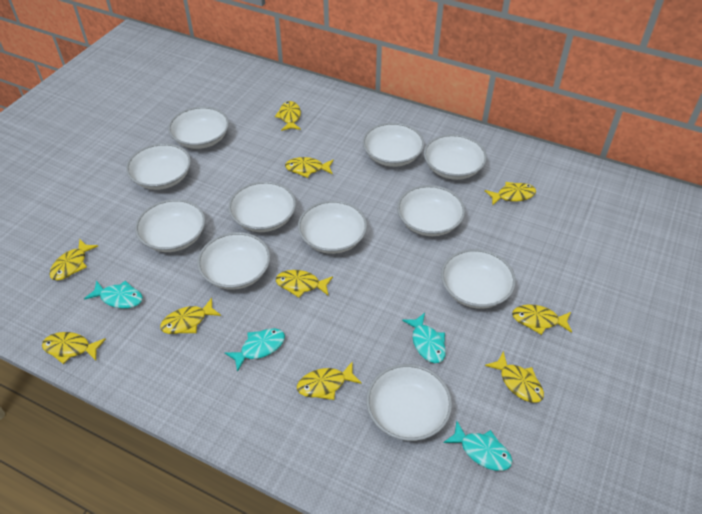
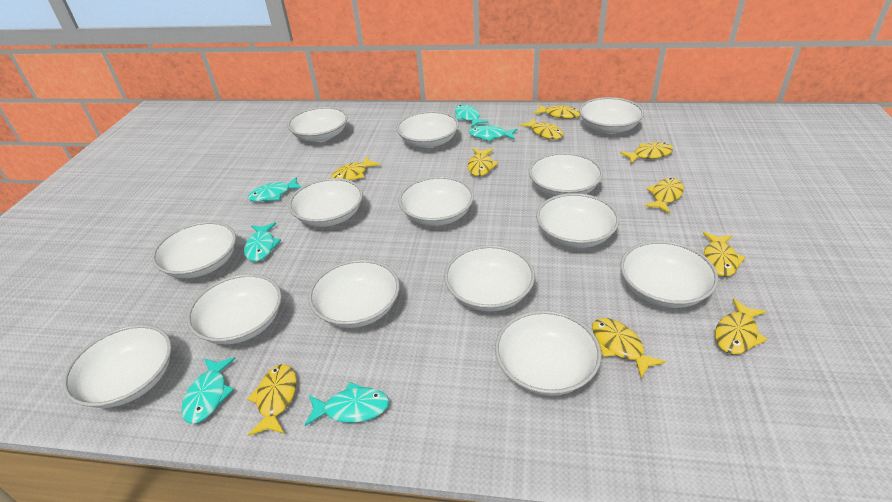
turquoise fish: [84,280,143,309] [225,328,285,372] [402,313,446,363] [443,421,512,471] = 4 -> [181,357,236,424] [244,222,281,262] [248,177,302,202] [305,382,389,426] [455,105,489,127] [469,125,517,142] = 6
white bowl: [126,143,191,190] [135,199,206,252] [168,107,229,149] [197,232,271,290] [228,181,296,232] [298,201,367,254] [363,123,424,167] [366,364,452,441] [397,185,465,236] [424,134,487,180] [441,249,516,309] = 11 -> [63,325,172,408] [152,221,236,278] [187,274,282,344] [287,107,348,142] [288,178,363,227] [308,260,400,328] [397,111,459,148] [398,176,474,226] [444,245,535,312] [495,310,602,396] [529,152,603,197] [536,193,619,248] [579,97,644,134] [620,241,718,308] = 14

